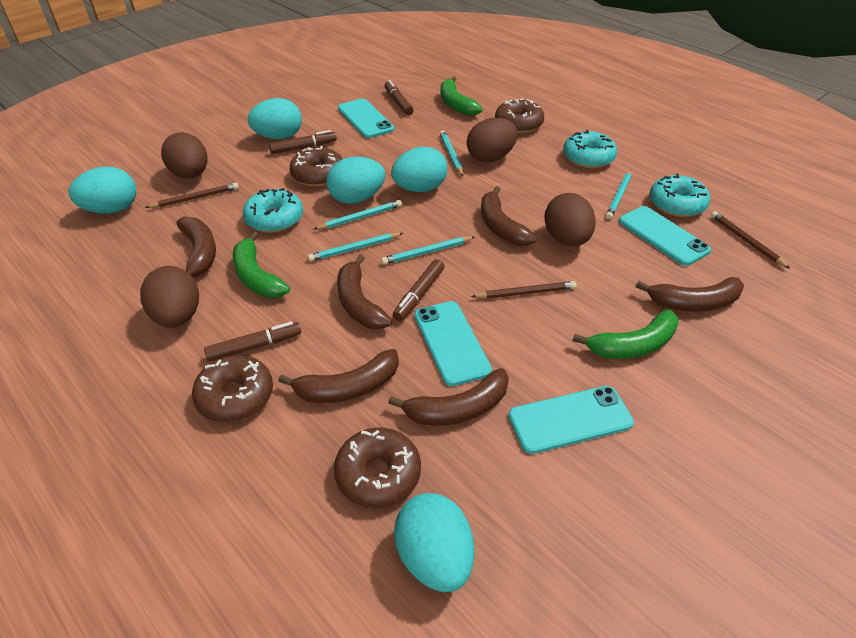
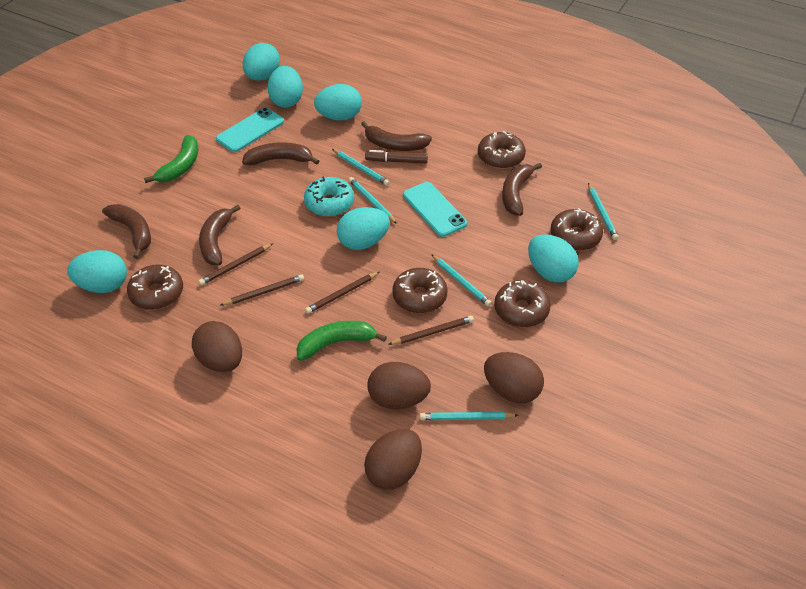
brown banana: [176,217,216,277] [278,349,399,403] [337,254,393,329] [388,368,509,426] [481,186,537,246] [636,277,744,312] = 6 -> [102,204,151,259] [199,205,241,265] [242,142,319,165] [361,121,432,151] [502,163,542,216] = 5
brown donut: [192,355,273,422] [290,146,342,187] [334,427,421,508] [495,98,544,133] = 4 -> [127,264,183,310] [392,268,448,313] [478,131,526,169] [494,280,551,327] [551,208,603,251] = 5
brown marker: [204,322,301,362] [269,130,337,154] [385,80,414,115] [393,259,445,321] = 4 -> [365,150,428,163] = 1
brown pencil: [145,183,239,208] [471,281,576,299] [711,211,791,269] = 3 -> [199,243,273,285] [220,274,304,306] [305,272,379,314] [388,316,474,345] = 4
green banana: [233,231,290,298] [441,76,482,116] [573,309,678,359] = 3 -> [144,135,198,183] [296,321,387,361] = 2
turquoise donut: [243,188,303,233] [563,130,617,169] [650,173,710,217] = 3 -> [304,176,354,217] = 1
turquoise egg: [69,166,137,214] [248,98,302,140] [326,157,386,204] [391,147,447,192] [394,493,474,592] = 5 -> [67,250,127,293] [243,43,280,81] [268,66,303,108] [314,84,362,120] [336,207,390,250] [528,234,579,283] = 6
turquoise phone: [338,99,394,138] [414,301,492,386] [508,386,634,454] [619,206,711,266] = 4 -> [216,108,284,152] [403,182,467,237] = 2

